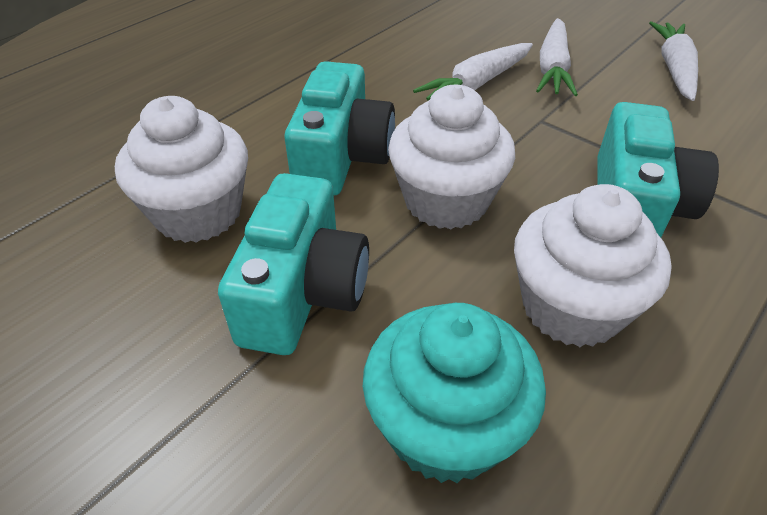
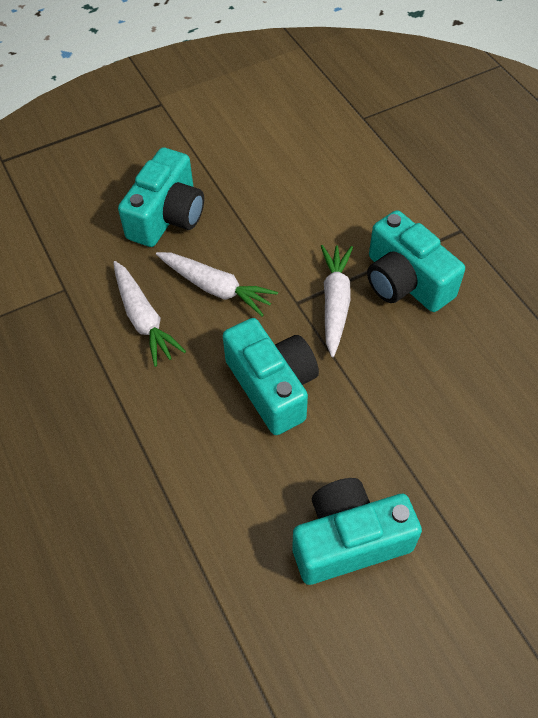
turquoise camera: [218,173,369,355] [285,61,395,195] [597,102,719,237] = 3 -> [118,147,204,247] [223,318,319,435] [292,478,422,585] [367,210,465,312] = 4
turquoise cupcake: [363,303,546,483] = 1 -> none = 0
white cupcake: [115,96,248,243] [388,85,515,230] [514,184,672,347] = 3 -> none = 0

